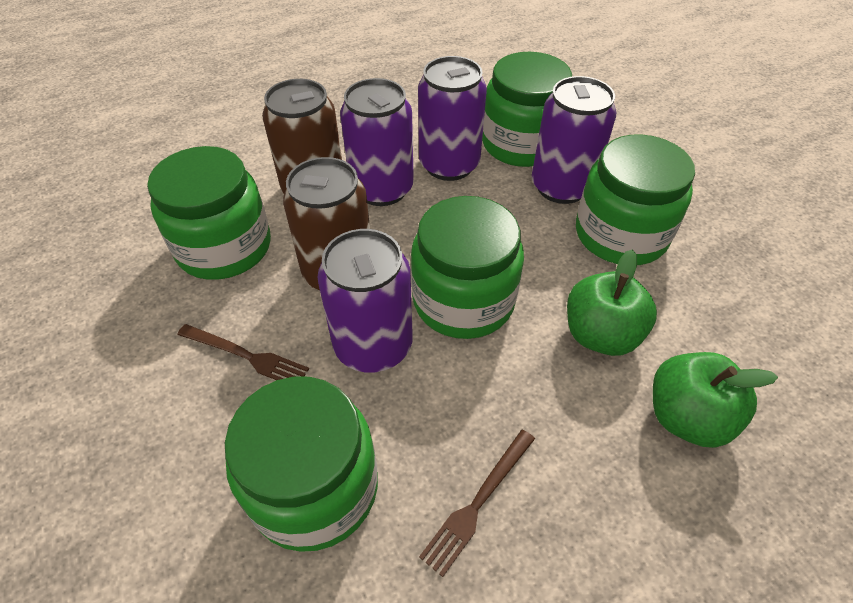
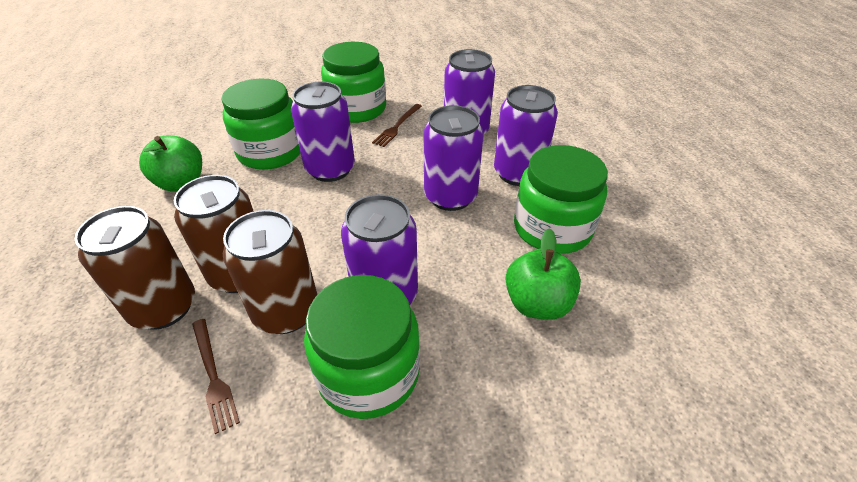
brown can: [262,79,342,194] [283,157,370,290] = 2 -> [75,206,195,330] [174,175,254,293] [223,210,317,334] = 3
green jar: [147,146,271,280] [225,377,378,552] [411,196,524,339] [482,52,572,167] [576,134,695,265] = 5 -> [221,79,300,170] [304,275,420,419] [321,42,386,123] [514,145,608,254] = 4
purple can: [317,229,413,373] [340,78,414,206] [418,56,487,181] [532,76,617,204] = 4 -> [291,82,355,182] [341,194,418,305] [424,105,484,211] [444,49,495,134] [494,85,558,186] = 5

